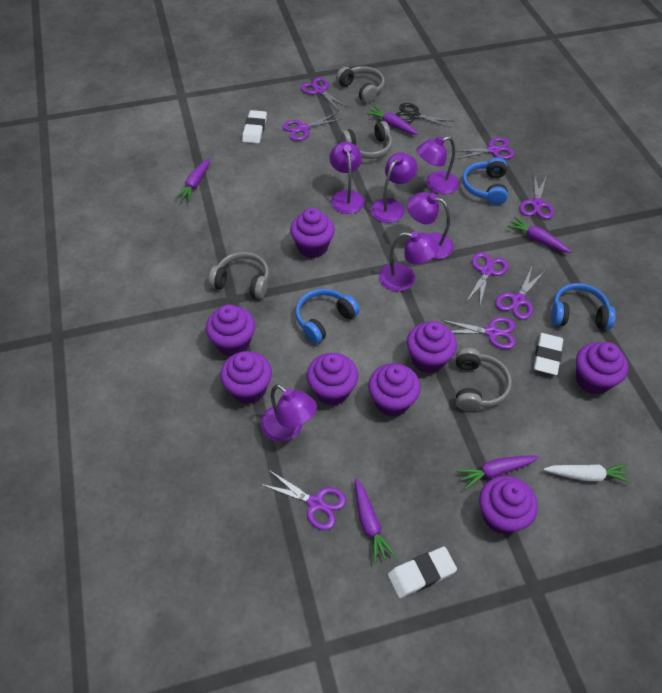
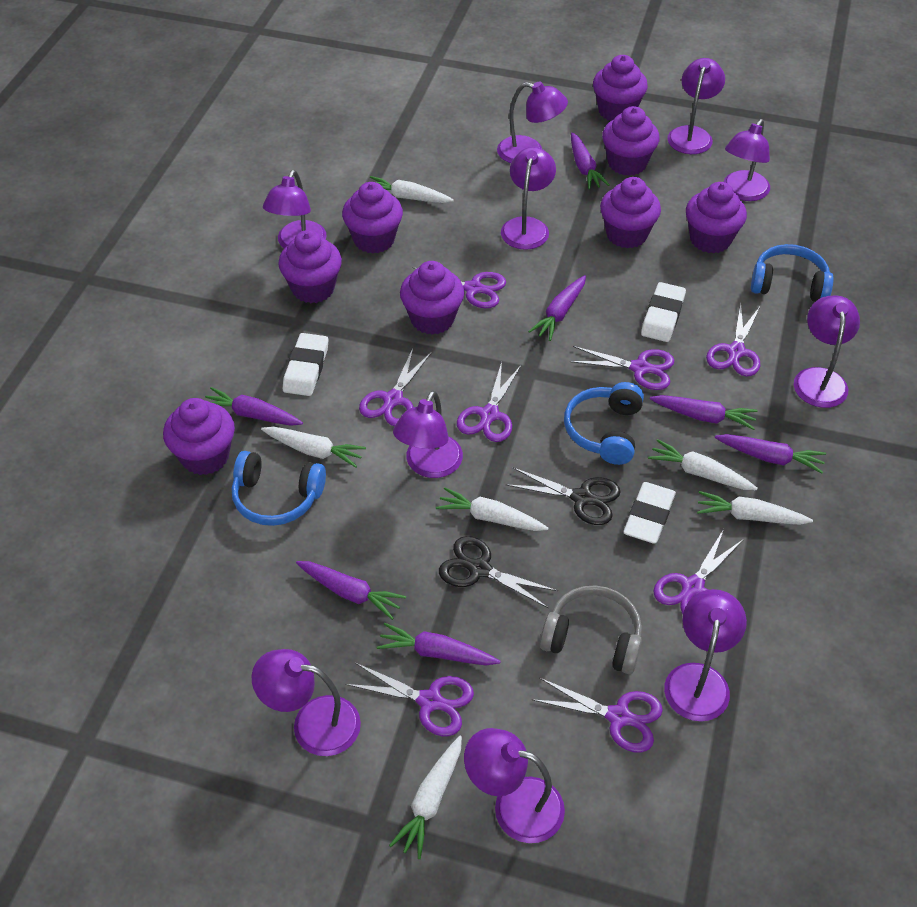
black scissors: [395,103,455,128] = 1 -> [439,536,558,608] [506,467,621,525] = 2
grey headphones: [208,252,269,299] [336,66,385,103] [340,121,392,159] [456,348,512,411] = 4 -> [540,585,642,674] = 1
purple carrot: [175,158,210,202] [355,478,396,563] [366,106,418,135] [457,456,539,490] [507,217,572,253] = 5 -> [205,387,303,426] [296,561,406,620] [377,623,501,665] [528,275,586,341] [571,132,610,190] [650,395,758,430] [715,434,826,474] = 7
purple lamp: [260,384,317,442] [330,142,365,214] [371,152,418,223] [379,231,439,292] [407,192,454,259] [417,136,459,194] = 6 -> [252,649,361,756] [263,170,327,248] [393,391,463,478] [464,728,565,843] [497,81,568,163] [501,147,556,250] [664,589,747,721] [667,58,725,154] [723,119,770,201] [794,295,860,408] = 10
white carrot: [543,464,632,483] = 1 -> [261,426,366,468] [370,176,454,203] [389,736,462,859] [436,487,548,531] [648,439,758,490] [697,491,813,525] = 6

